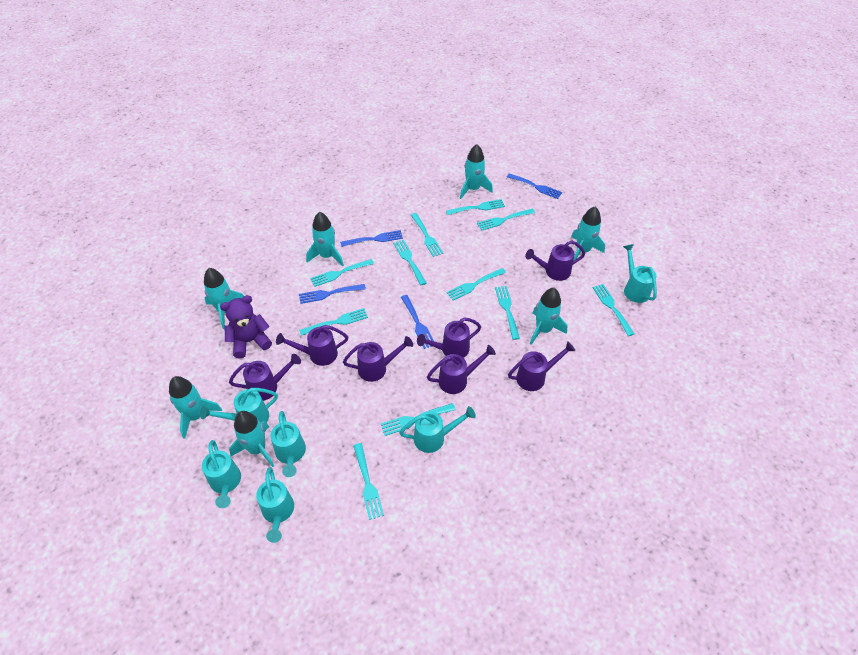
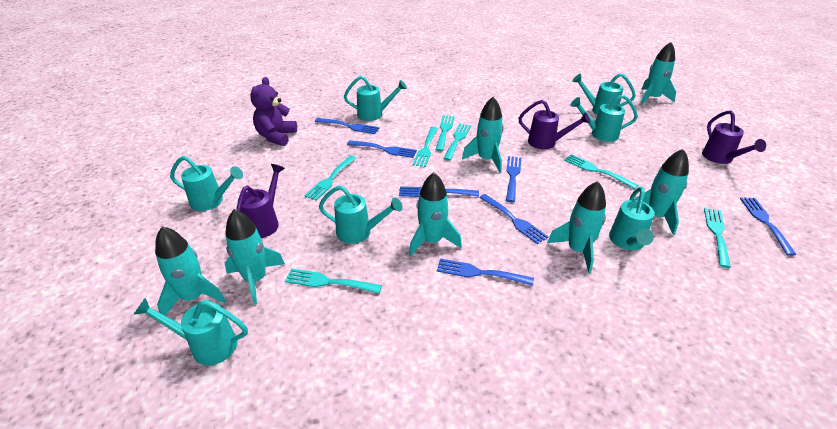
blue fork: [299,284,366,304] [340,230,403,247] [401,295,434,349] [507,173,562,199] = 4 -> [315,118,379,134] [347,140,417,158] [399,186,479,197] [437,258,534,286] [479,194,549,244] [506,156,521,202] [740,198,797,256] = 7
purple watering can: [229,354,301,401] [276,325,348,366] [343,336,413,382] [417,318,481,358] [427,345,496,394] [508,341,575,391] [525,240,585,281] = 7 -> [236,164,285,238] [519,100,590,149] [702,110,766,164] = 3
turquoise fork: [299,308,368,336] [310,259,374,287] [353,443,384,520] [381,403,456,436] [393,240,427,285] [411,213,443,257] [446,199,505,215] [447,268,506,301] [477,209,535,231] [495,286,520,340] [592,284,634,336] = 11 -> [285,268,382,293] [304,156,356,201] [413,127,438,167] [435,115,455,151] [443,123,471,161] [564,154,638,189] [704,208,731,268] = 7
turquoise watering can: [200,388,278,423] [202,440,241,508] [256,467,294,543] [271,411,306,477] [399,406,476,453] [623,244,657,303] = 6 -> [133,298,248,365] [170,156,243,211] [319,185,403,244] [344,76,407,121] [571,95,638,142] [572,73,636,115] [609,187,655,250] = 7

